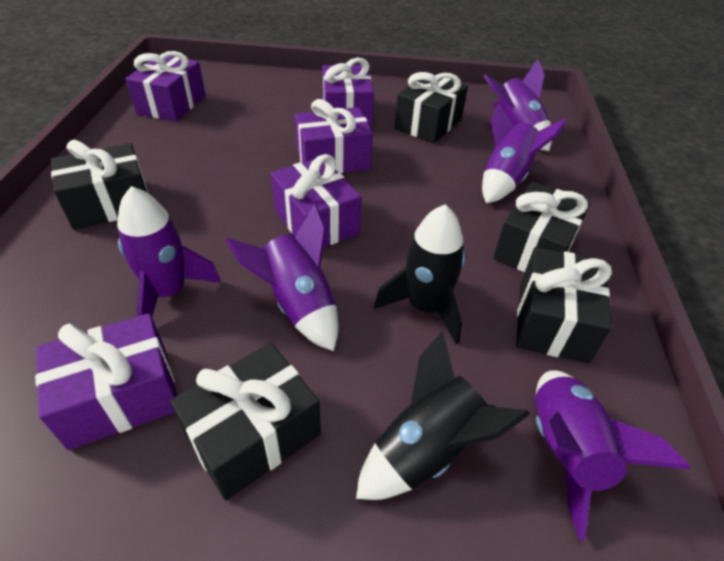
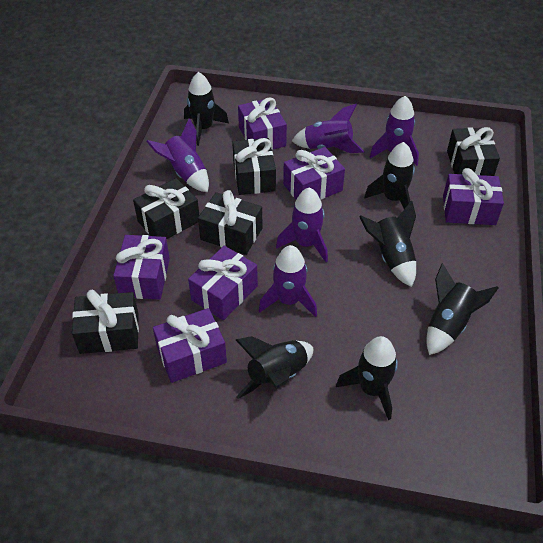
black rocket: [356,331,530,500] [374,204,465,344] = 2 -> [184,72,229,146] [236,336,313,399] [336,336,398,420] [359,200,416,287] [364,142,415,209] [426,263,499,355] = 6
purple gift: [35,313,177,450] [126,51,206,122] [271,154,361,247] [295,99,373,173] [322,57,374,126] = 5 -> [113,235,170,300] [153,308,227,383] [188,246,258,320] [238,97,287,150] [283,147,345,200] [443,168,504,225] = 6

